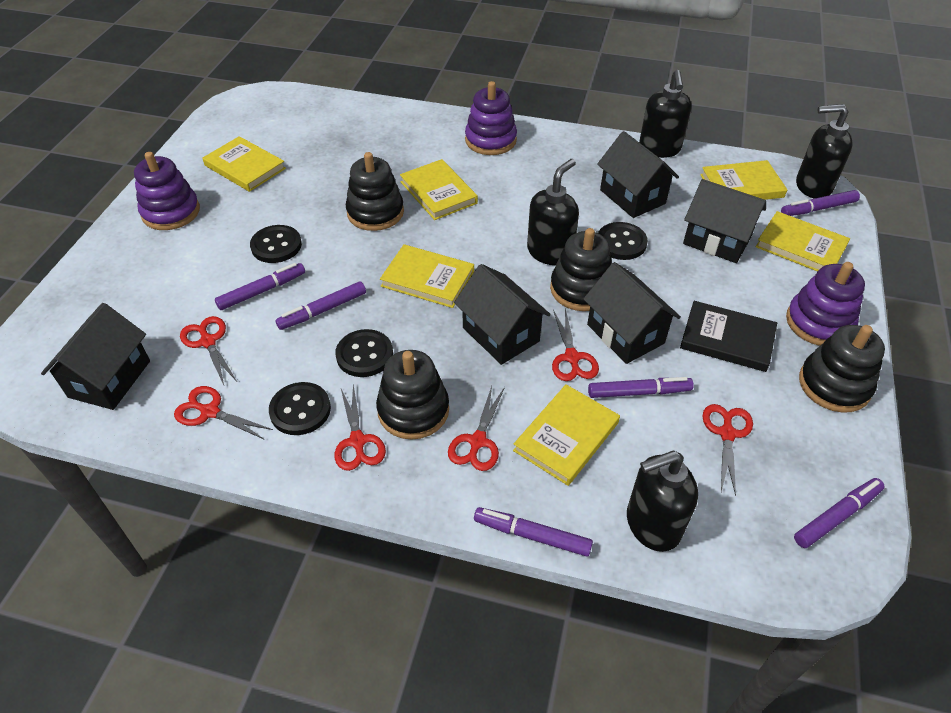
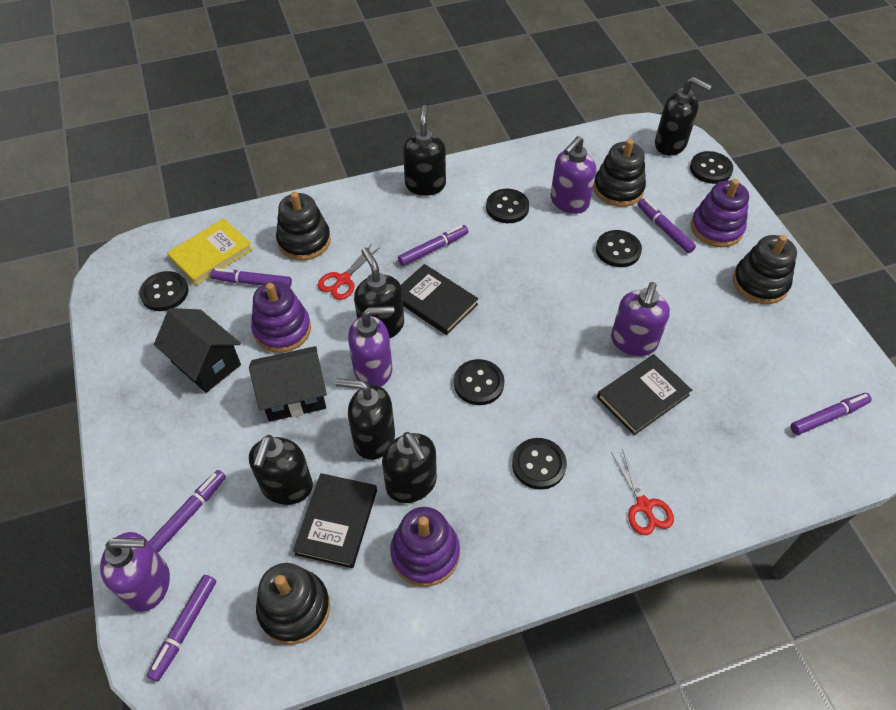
black book: [680,301,777,372] = 1 -> [293,473,377,568] [401,264,478,335] [597,354,692,435] = 3
black button: [250,225,302,263] [269,382,331,435] [335,329,393,377] [598,222,648,260] = 4 -> [139,271,188,311] [454,359,505,405] [486,189,529,223] [512,438,567,490] [596,230,642,267] [690,151,733,184] = 6
black house: [41,303,150,410] [454,264,551,365] [583,262,681,364] [597,131,679,218] [683,179,766,263] = 5 -> [154,308,241,393] [249,346,327,422] = 2
black soap dispenser: [527,159,579,265] [627,451,698,552] [639,70,691,158] [796,104,853,199] = 4 -> [249,435,313,505] [335,378,395,460] [354,248,404,339] [382,432,437,503] [403,105,446,196] [655,77,712,156] = 6
purple soap dispenser: none = 0 -> [100,532,170,612] [348,306,394,387] [551,136,596,214] [611,282,670,356] = 4
red scissors: [174,386,273,440] [180,316,236,385] [334,384,386,471] [448,386,505,471] [552,308,599,381] [703,404,753,496] = 6 -> [318,244,380,300] [611,448,674,535] = 2
yellow book: [202,136,286,192] [380,244,474,308] [400,159,478,220] [513,384,620,486] [700,160,787,200] [756,211,850,272] = 6 -> [167,218,253,285] = 1

